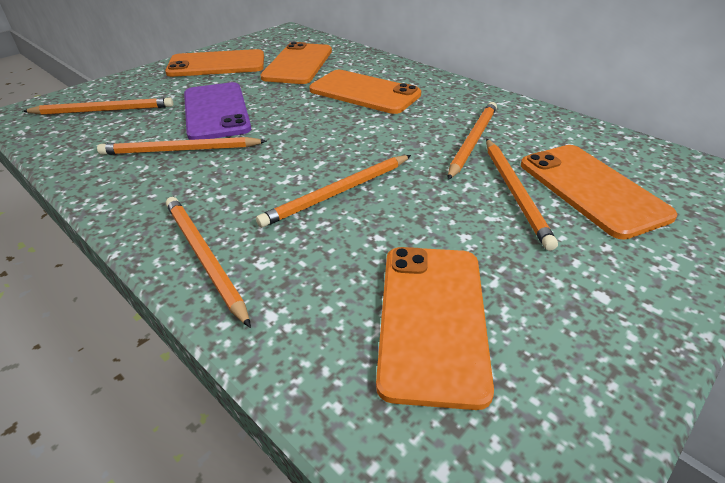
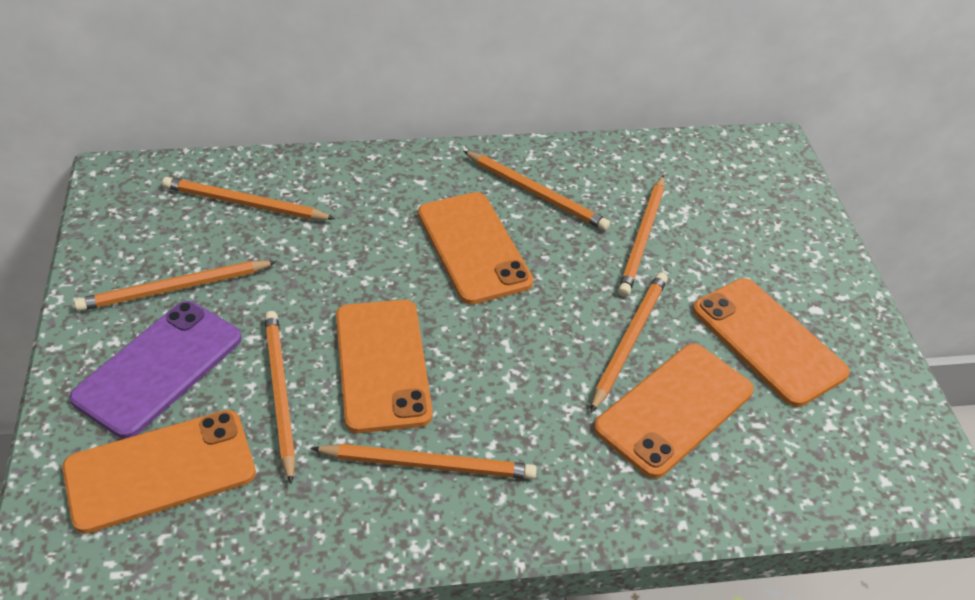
orange pencil: [23,98,173,115] [97,137,267,155] [166,197,251,328] [256,155,411,228] [448,102,497,180] [486,139,558,251] = 6 -> [74,261,277,311] [162,177,335,220] [264,311,296,484] [311,444,537,479] [463,151,610,231] [591,272,668,412] [618,175,664,297] = 7

